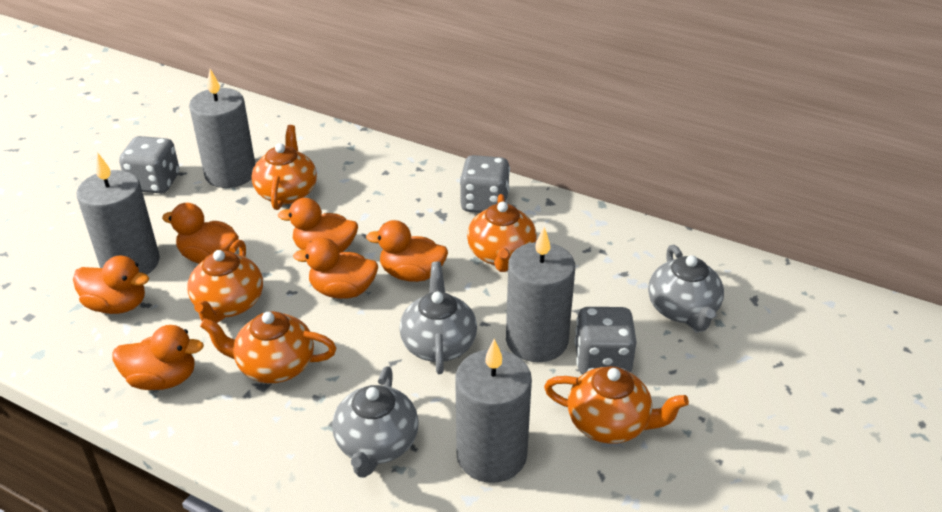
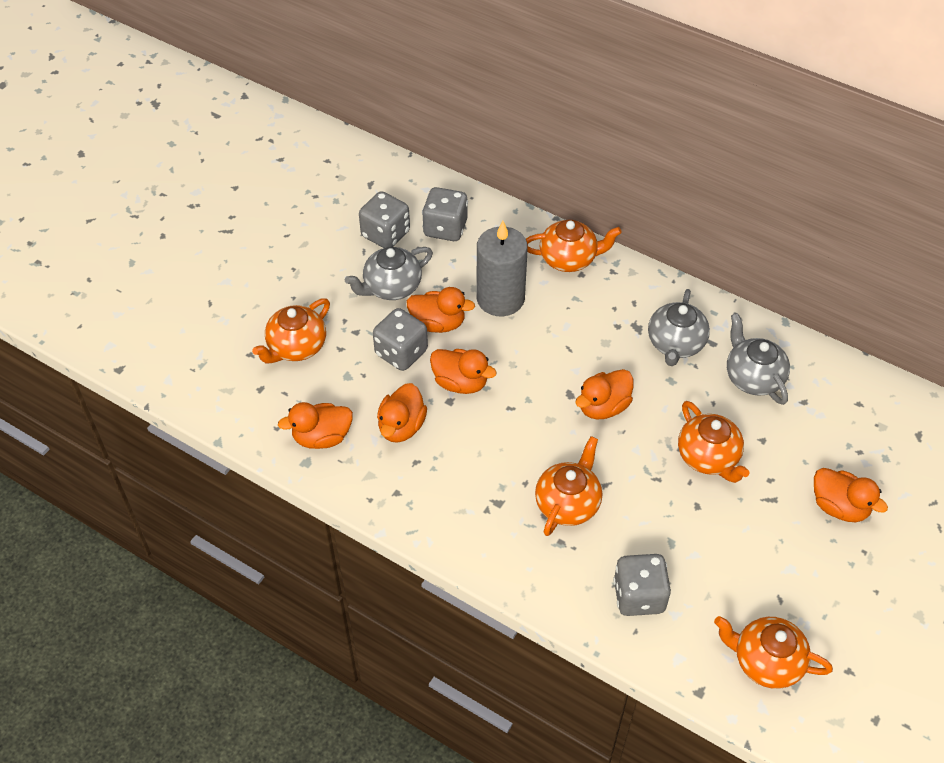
grey candle: [77,152,160,275] [189,69,255,188] [455,339,532,483] [506,227,575,362] = 4 -> [476,221,528,316] = 1
grey dice: [119,136,179,194] [460,155,510,213] [575,307,637,375] = 3 -> [359,191,410,248] [373,308,428,371] [422,187,468,241] [613,554,671,616] = 4

